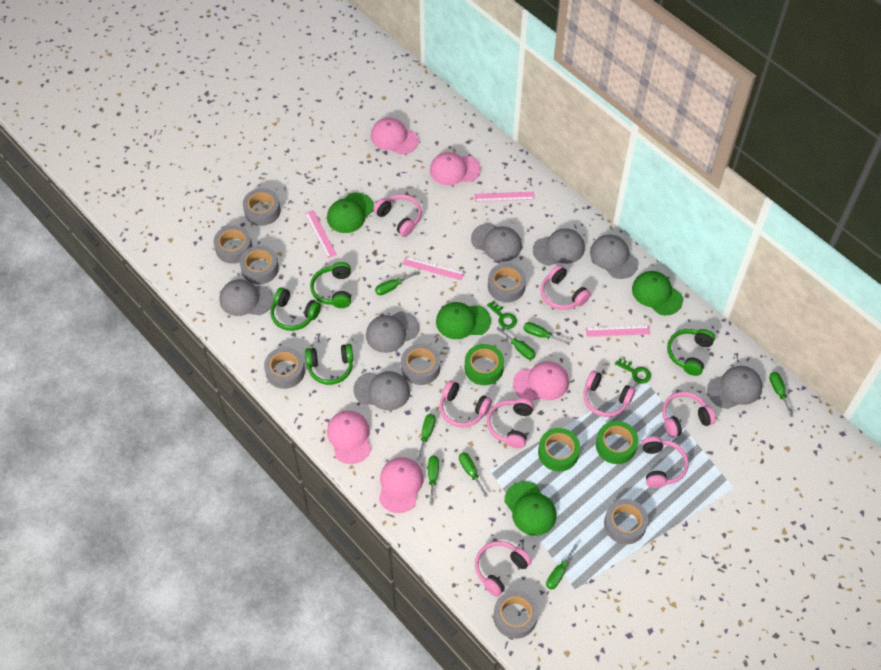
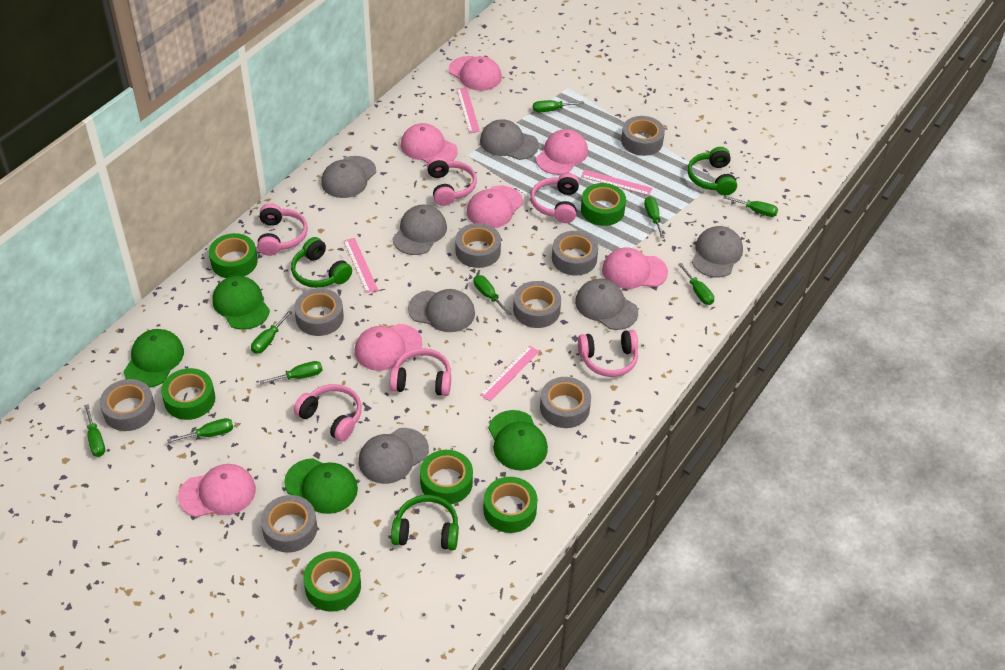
green headphones: [270,287,321,331] [305,344,353,385] [310,262,351,308] [667,329,715,376] = 4 -> [291,237,352,288] [391,495,459,550] [688,147,737,195] = 3
green key: [487,301,517,329] [615,358,651,384] = 2 -> none = 0
green screwdriver: [375,271,419,295] [417,414,436,460] [428,456,439,505] [459,452,488,497] [496,327,536,360] [523,322,570,345] [546,544,579,590] [769,372,793,417] = 8 -> [84,404,105,457] [167,418,233,443] [251,311,292,354] [260,361,322,384] [474,275,511,316] [533,100,584,112] [644,196,665,238] [678,263,714,305] [723,195,778,217] = 9
green tape: [465,344,504,385] [538,428,580,472] [596,421,638,464] = 3 -> [161,368,215,420] [209,233,258,278] [303,551,361,612] [420,450,473,504] [483,477,537,533] [581,183,626,226] = 6
pink cap: [327,410,371,464] [371,118,419,155] [379,457,424,513] [430,152,481,185] [513,361,569,401] = 5 -> [178,464,256,517] [355,324,422,371] [401,123,458,163] [449,56,502,91] [467,186,523,228] [536,129,588,175] [602,247,668,289] = 7
pink headphones: [373,194,422,237] [439,380,492,428] [475,541,532,597] [487,398,534,448] [541,265,591,310] [583,370,635,417] [642,436,688,488] [662,392,716,437] = 8 -> [257,203,308,256] [294,384,362,442] [390,348,451,396] [427,156,477,206] [531,173,579,223] [578,330,638,377] = 6

